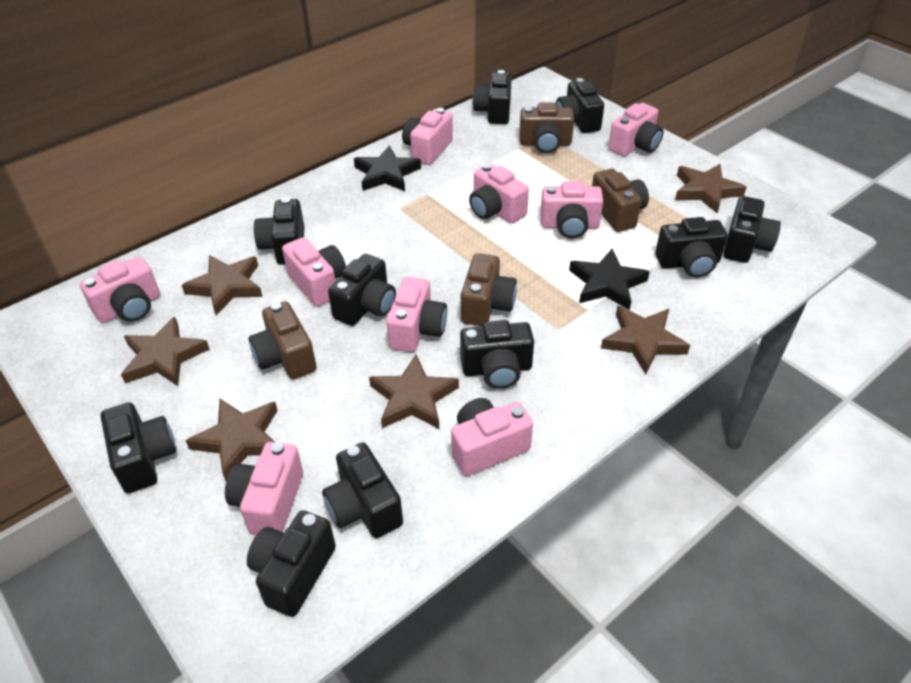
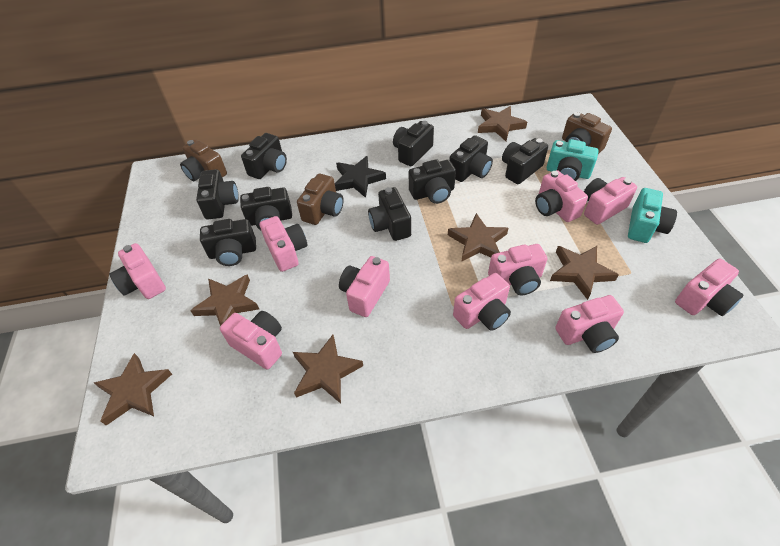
black camera: [101,402,176,493] [247,510,336,617] [254,197,305,265] [322,442,403,538] [328,254,396,326] [460,320,534,389] [472,70,512,124] [556,78,604,133] [655,217,728,278] [723,196,781,263] = 10 -> [196,169,239,219] [200,219,256,266] [240,187,292,230] [241,133,287,179] [368,187,411,241] [393,121,434,166] [409,159,456,204] [449,135,493,182] [502,138,548,184] = 9
black star: [354,145,421,191] [569,249,650,310] = 2 -> [335,156,386,198] = 1
brown camera: [249,301,317,379] [461,253,517,326] [519,102,574,153] [592,169,649,232] = 4 -> [180,139,227,181] [297,174,344,225] [562,112,612,154] = 3
pink camera: [80,256,160,323] [225,442,303,535] [282,237,346,307] [386,277,447,352] [402,108,453,165] [451,398,533,476] [469,164,529,223] [540,181,603,239] [608,103,664,156] = 9 -> [109,243,166,299] [220,311,282,369] [260,216,307,272] [339,256,390,317] [453,273,511,331] [488,244,547,295] [535,170,588,222] [555,295,624,353] [584,177,637,225] [675,259,743,316] = 10
turquoise camera: none = 0 -> [546,139,599,181] [628,188,677,243] = 2

